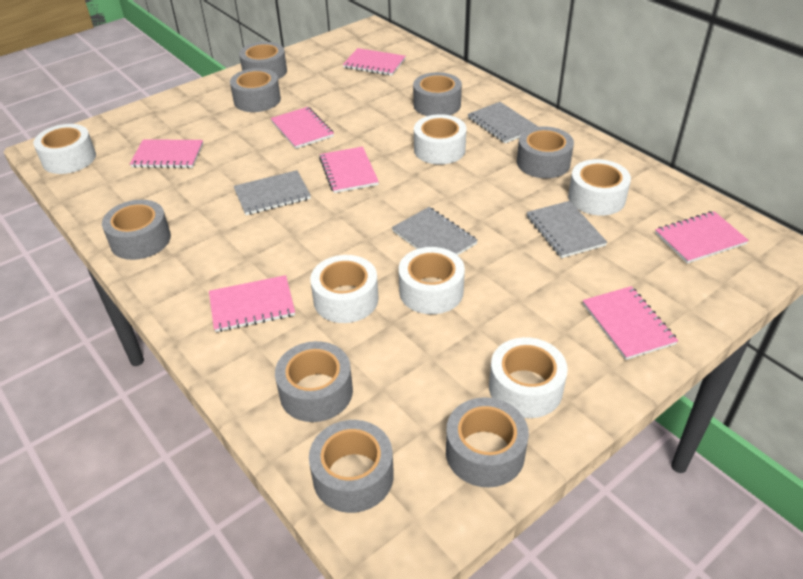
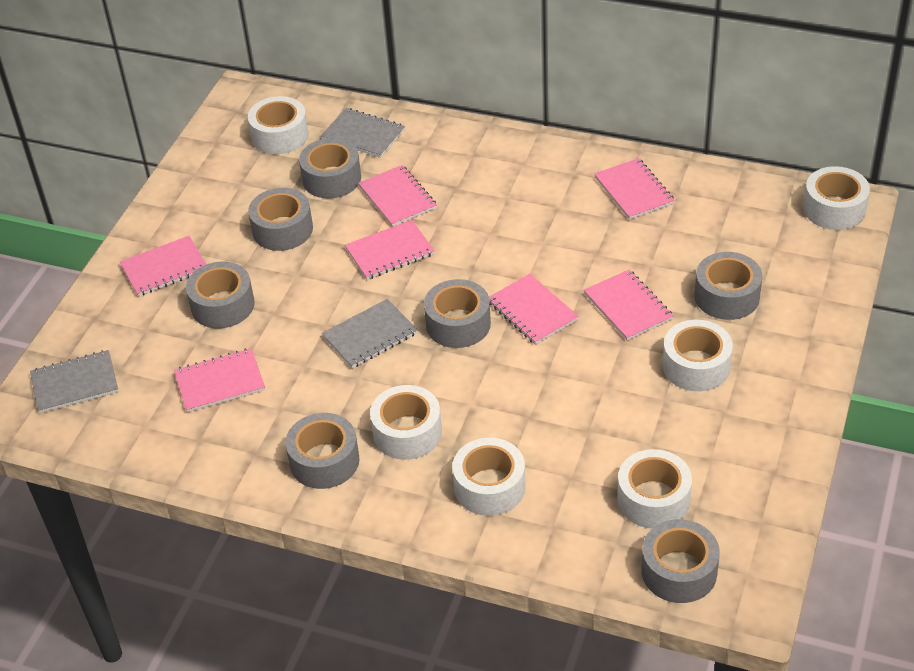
grey notebook: [234,170,311,215] [392,207,478,255] [468,102,538,143] [527,201,607,258] = 4 -> [30,350,119,413] [321,108,405,158] [322,299,418,368] = 3
grey tape: [102,200,171,260] [230,68,281,112] [239,42,287,79] [275,341,353,422] [309,420,394,513] [413,72,462,116] [446,397,529,487] [517,126,574,178] = 8 -> [186,262,255,328] [248,188,313,251] [285,413,359,489] [299,138,361,199] [424,279,491,348] [641,519,720,603] [694,252,763,320] = 7

